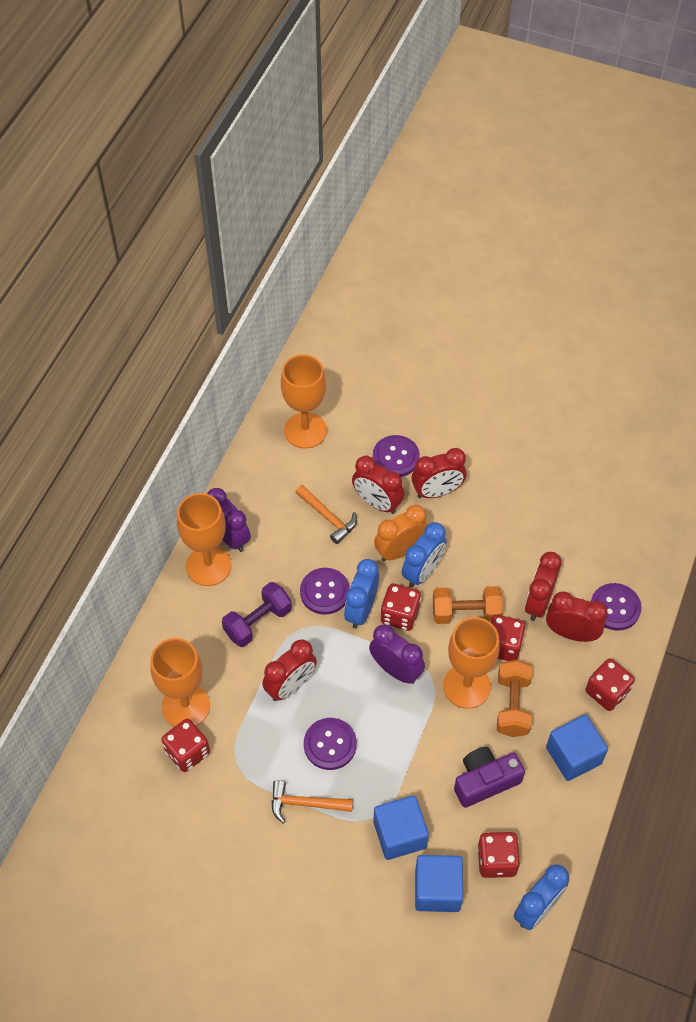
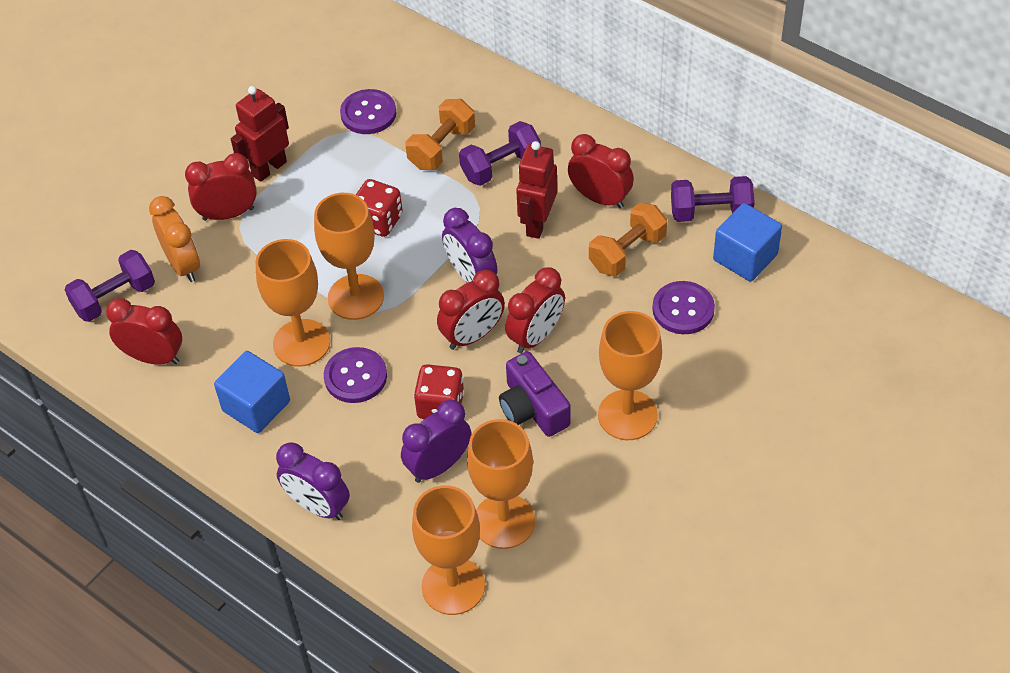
blue clock: [344,559,379,629] [402,522,447,587] [514,864,569,930] = 3 -> none = 0
blue cube: [373,795,429,860] [415,855,463,912] [546,714,608,781] = 3 -> [214,351,290,433] [713,203,782,282] = 2
orange goblet: [150,638,210,727] [177,493,232,586] [281,355,327,449] [443,617,500,709] = 4 -> [255,239,330,367] [314,193,384,320] [412,485,485,615] [467,419,535,549] [598,311,662,440] = 5
orange hammer: [271,780,353,824] [295,485,357,544] = 2 -> none = 0
purple button: [300,568,350,615] [304,718,357,770] [373,435,420,477] [591,583,642,631] = 4 -> [324,347,387,403] [340,89,396,134] [652,281,715,334] = 3
purple clock: [207,488,251,552] [369,624,425,684] = 2 -> [276,442,350,520] [401,400,471,483] [442,208,497,283] = 3
purple dumbbell: [222,582,292,647] = 1 -> [64,250,155,322] [459,121,541,186] [671,176,755,222] = 3
red dice: [161,719,210,772] [380,584,421,631] [477,832,520,878] [490,615,525,661] [585,659,635,711] = 5 -> [356,179,403,237] [414,364,464,419] = 2
red robot: none = 0 -> [231,86,289,182] [516,141,557,239] = 2

